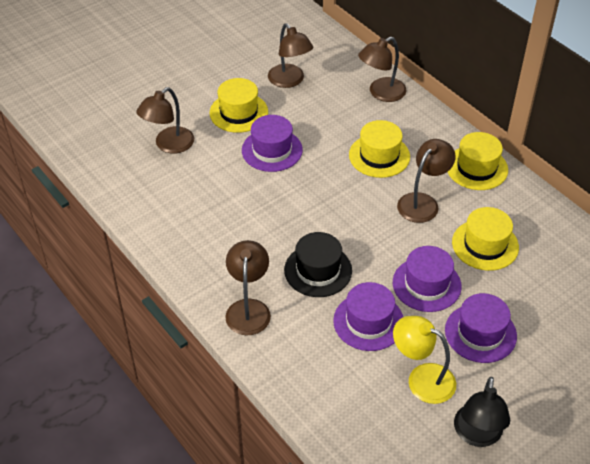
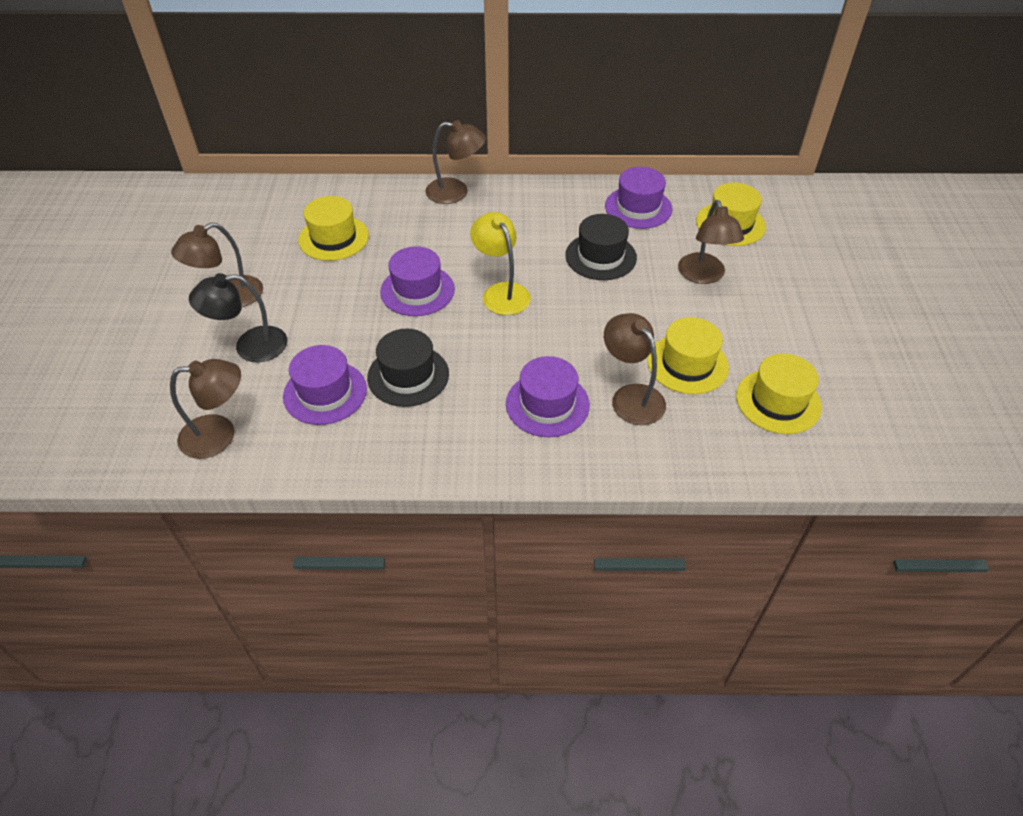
black hat: [284,232,352,297] = 1 -> [367,329,449,407] [565,214,637,280] = 2

